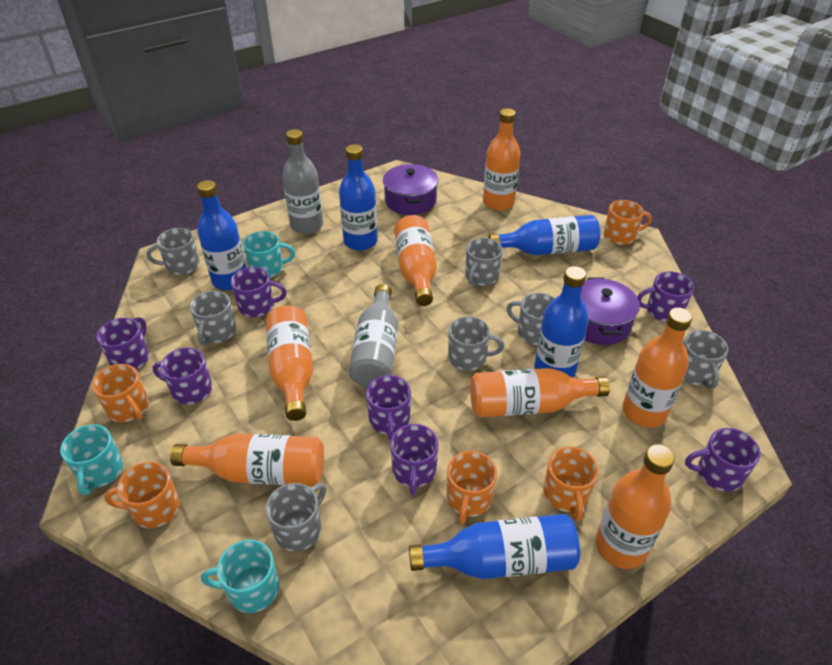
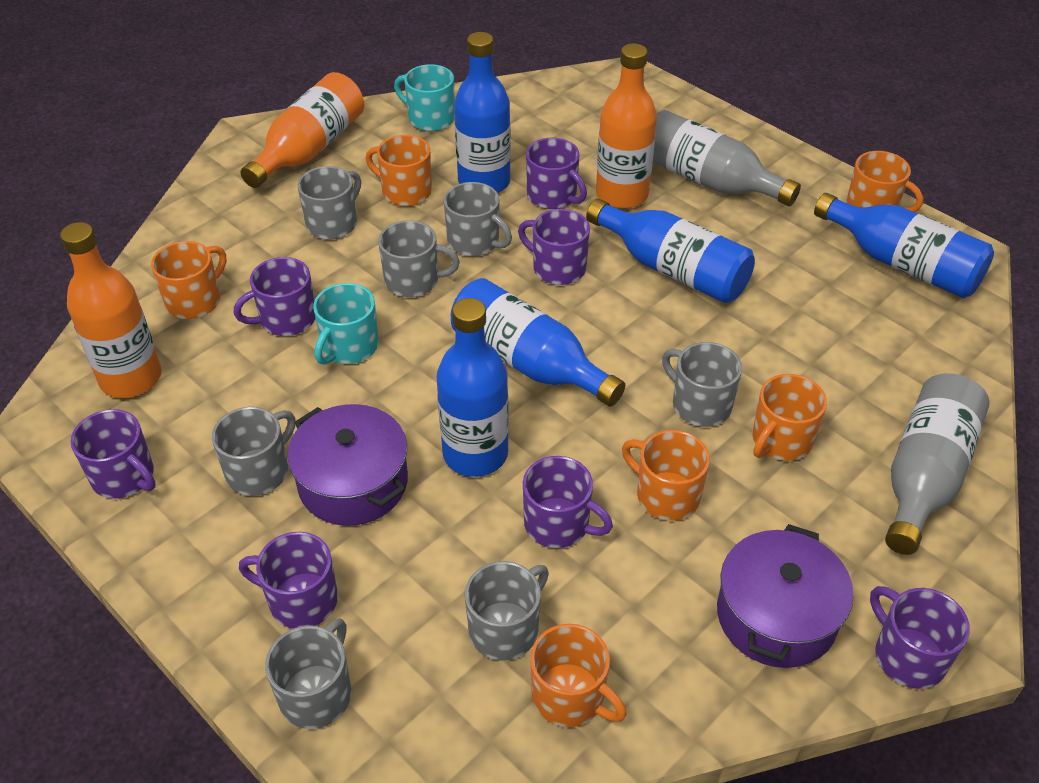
orange bottle: [170,433,324,486] [266,305,313,421] [394,215,437,306] [470,368,610,418] [483,108,520,211] [595,444,675,569] [623,307,692,427] = 7 -> [60,222,162,398] [241,72,364,188] [596,43,657,209] = 3
orange mug: [92,364,149,422] [104,462,180,528] [447,451,497,524] [543,447,599,521] [604,200,652,245] = 5 -> [151,241,226,319] [366,135,432,206] [530,624,627,727] [622,430,710,521] [752,374,827,461] [846,151,923,212] = 6
turquoise mug: [60,424,123,496] [201,540,279,613] [243,231,295,278] = 3 -> [313,283,379,365] [394,64,455,131] = 2

